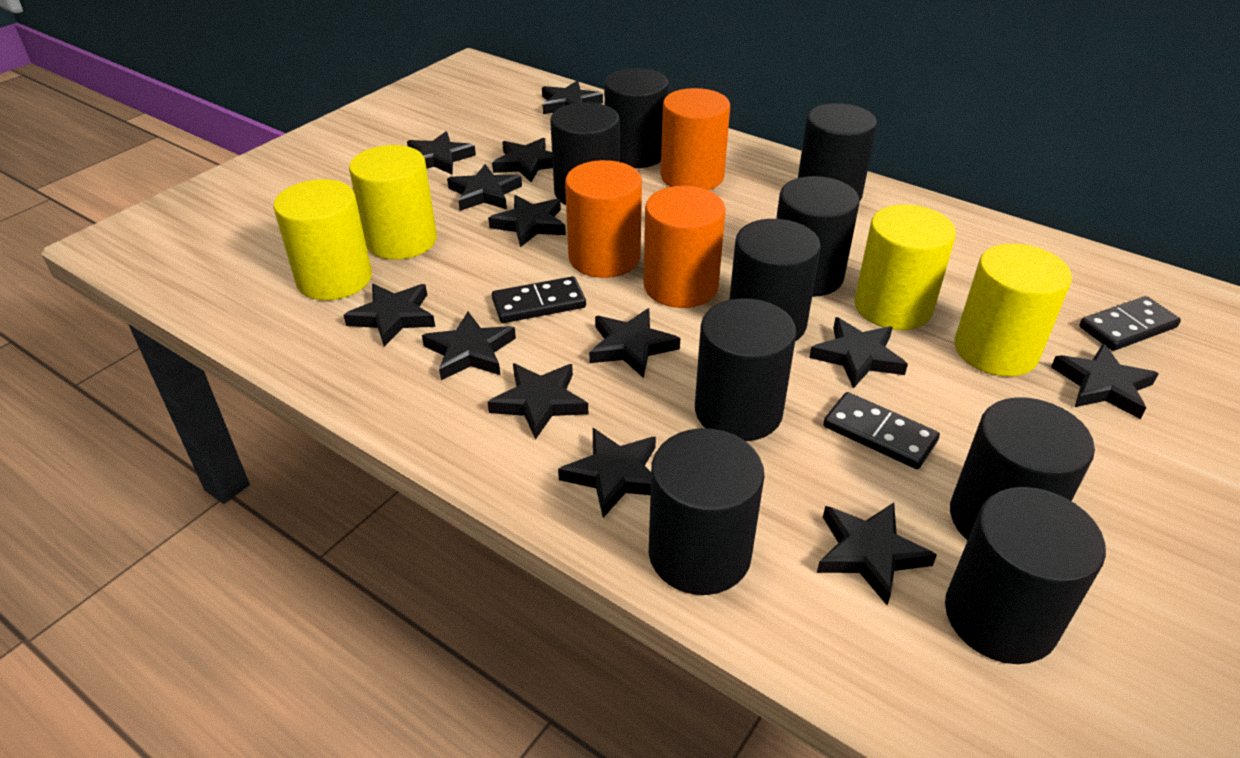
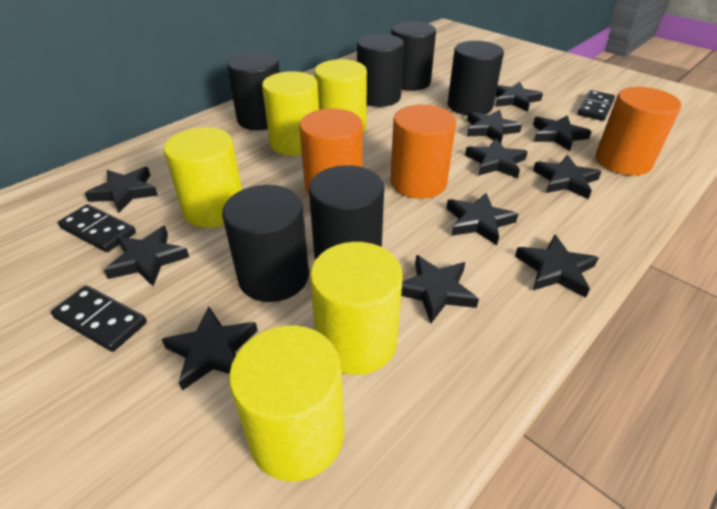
black cylinder: [550,102,620,205] [604,68,669,168] [649,428,764,595] [695,298,797,441] [729,219,821,341] [776,176,860,297] [798,103,877,201] [945,487,1106,664] [950,397,1095,540] = 9 -> [222,185,309,302] [227,52,280,130] [309,165,384,260] [357,34,404,107] [391,21,436,91] [447,41,504,115] = 6
black star: [344,284,435,347] [407,131,476,174] [422,312,516,380] [447,164,522,211] [487,363,588,440] [488,195,566,247] [492,138,553,182] [542,81,603,114] [558,428,656,518] [589,308,680,378] [809,317,908,388] [817,503,937,605] [1051,343,1159,419] = 13 -> [85,167,158,213] [104,226,189,286] [161,307,258,391] [401,255,479,323] [447,193,518,245] [465,138,528,178] [467,110,522,144] [495,82,543,112] [515,235,599,298] [533,115,592,151] [533,155,602,199] = 11
yellow cylinder: [273,179,372,300] [349,145,437,260] [854,204,956,330] [955,243,1072,377] = 4 -> [164,127,242,228] [229,325,344,481] [262,71,319,156] [310,242,403,375] [314,59,367,133] = 5

